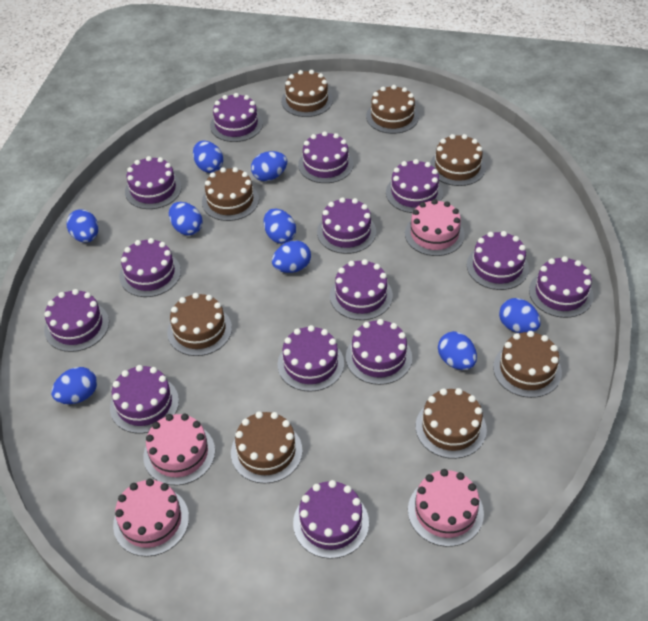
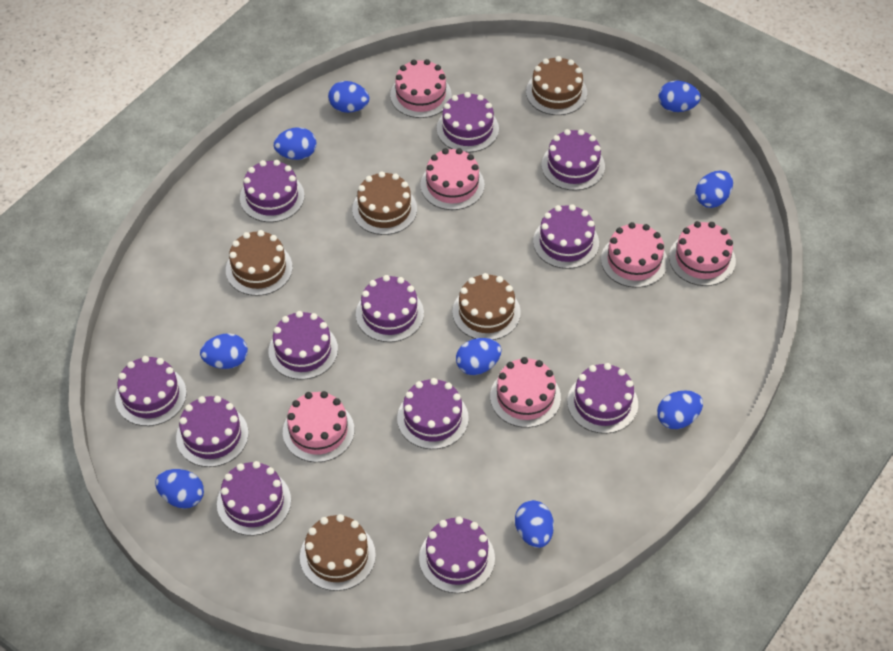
brown cake: [167,293,232,356] [202,167,259,221] [231,411,302,484] [281,70,333,117] [366,85,419,134] [416,388,487,459] [430,134,486,186] [493,331,562,398] = 8 -> [226,230,293,296] [300,514,376,591] [352,171,417,235] [452,273,521,340] [526,56,587,115] = 5
pink cake: [113,479,189,557] [143,414,215,485] [405,199,465,256] [408,469,484,547] = 4 -> [283,391,354,462] [390,59,452,118] [420,148,485,210] [490,357,561,428] [601,222,668,288] [669,221,736,286] = 6
purple cake: [44,289,109,352] [110,365,179,434] [119,238,181,297] [125,156,182,209] [210,93,263,142] [278,325,344,392] [293,480,369,559] [298,131,354,183] [317,197,376,254] [330,259,393,320] [346,319,412,385] [386,159,443,213] [467,231,529,290] [529,256,593,318] = 14 -> [115,356,187,426] [176,396,248,467] [217,461,291,536] [240,160,305,222] [269,311,338,380] [356,275,424,342] [397,378,469,449] [419,516,495,593] [437,92,499,153] [533,204,599,269] [541,129,605,191] [567,363,638,434] = 12

